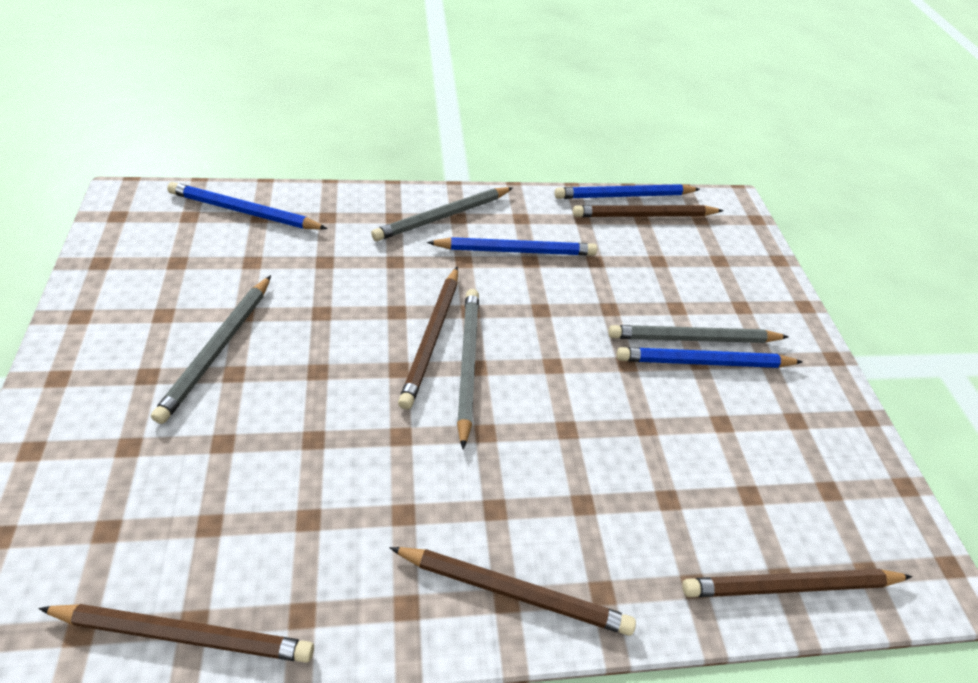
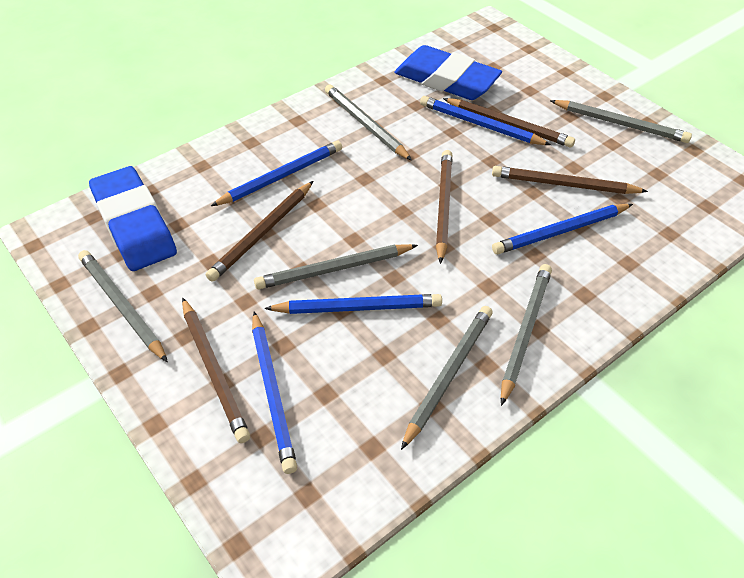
blue eraser: none = 0 -> [89,166,177,271] [394,45,502,100] = 2
blue pencil: [167,182,328,230] [427,237,597,256] [555,184,700,199] [617,347,803,368] = 4 -> [211,141,342,206] [252,311,297,474] [264,294,442,314] [420,96,551,145] [492,204,633,254] = 5
grey pencil: [151,275,271,424] [371,187,513,241] [457,289,479,449] [609,325,789,343] = 4 -> [78,250,168,362] [254,244,418,289] [325,85,412,161] [401,306,493,450] [501,264,552,406] [550,100,692,143] = 6

